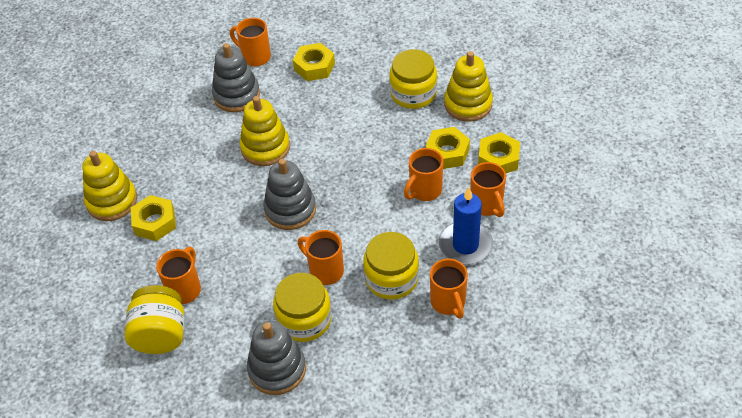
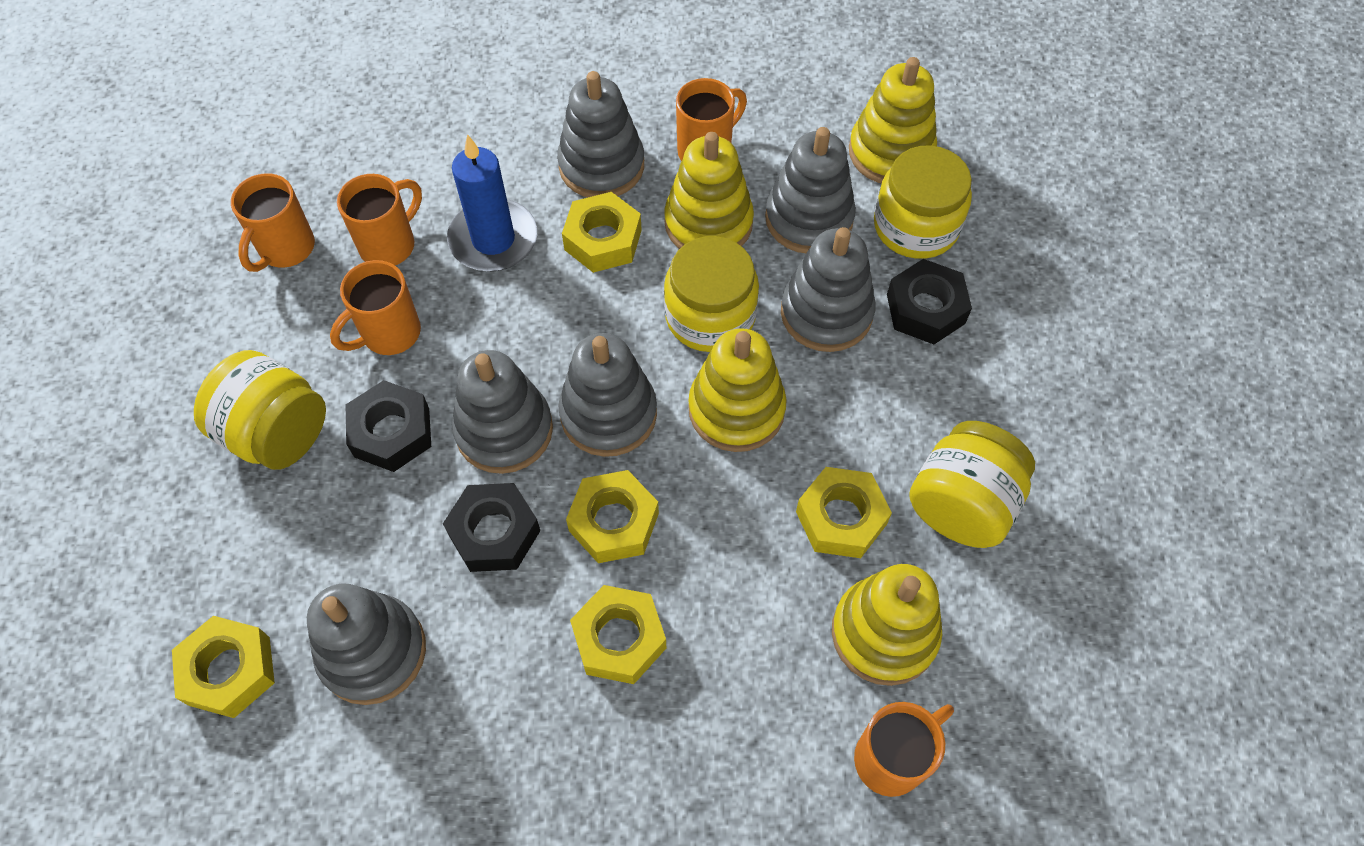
black nut: none = 0 -> [346,380,431,472] [443,483,540,572] [887,259,972,344] = 3
grey stacking toy: [212,43,260,112] [247,321,306,395] [263,159,316,230] = 3 -> [307,584,426,705] [452,350,553,474] [557,71,644,197] [558,333,657,457] [765,127,856,253] [781,227,876,352] = 6
orange mug: [156,247,201,304] [230,18,271,66] [298,230,344,285] [404,148,443,201] [430,259,468,319] [470,162,506,217] = 6 -> [231,173,315,272] [330,260,421,355] [337,174,422,265] [676,78,747,161] [854,702,954,797] = 5
yellow nut: [131,195,176,241] [293,43,335,81] [425,127,470,169] [478,132,520,173] = 4 -> [172,616,275,718] [562,192,642,273] [566,470,659,563] [570,585,666,684] [796,467,892,558] = 5
yellow stacking toy: [82,151,137,221] [240,96,290,166] [444,51,493,122] = 3 -> [664,132,754,249] [688,328,787,452] [832,564,942,686] [849,57,937,184] = 4

